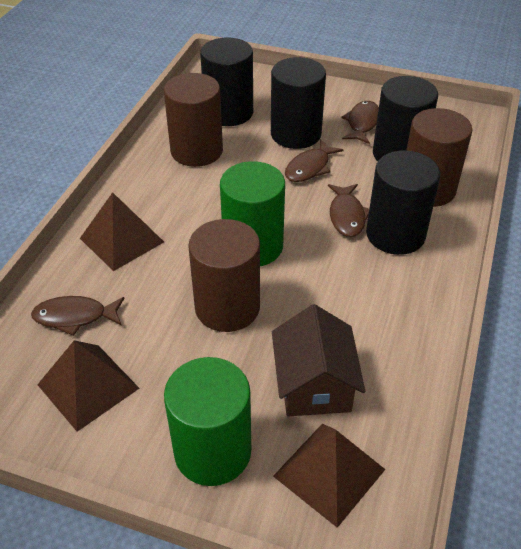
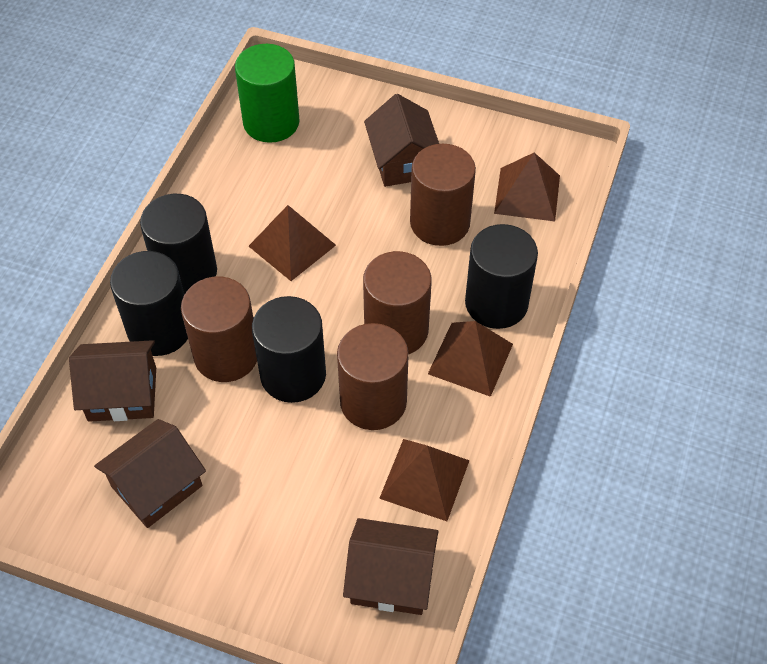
brown cylinder: [164,73,223,167] [188,219,260,332] [406,108,472,207] = 3 -> [181,276,257,382] [337,323,409,430] [363,251,432,354] [410,144,476,246] = 4
brown fish: [31,296,124,336] [285,139,344,182] [328,184,369,237] [341,101,379,144] = 4 -> none = 0
brown house: [272,304,365,416] = 1 -> [69,340,156,422] [94,419,206,528] [343,518,438,615] [364,94,439,187] = 4
brown pyramid: [37,340,140,432] [80,192,164,271] [273,424,386,528] = 3 -> [249,205,336,281] [379,439,470,521] [428,321,513,397] [494,152,560,221] = 4
green cylinder: [164,357,251,486] [220,161,285,266] = 2 -> [235,44,300,143] = 1

